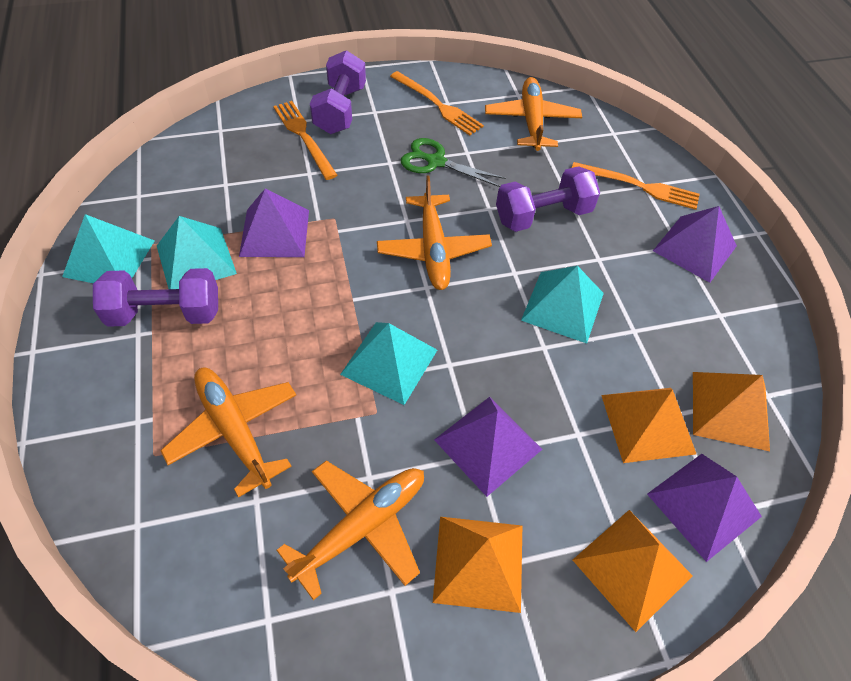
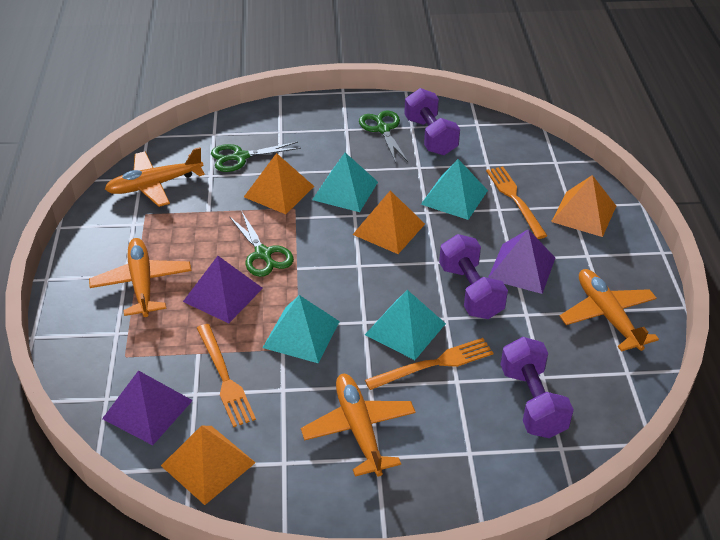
green scissors: [401,138,506,187] = 1 -> [211,142,301,172] [229,212,294,277] [359,111,408,163] = 3
purple pyramid: [239,189,309,257] [434,397,542,497] [647,454,762,562] [653,206,737,283] = 4 -> [102,370,193,445] [183,256,263,323] [488,229,555,294] = 3

